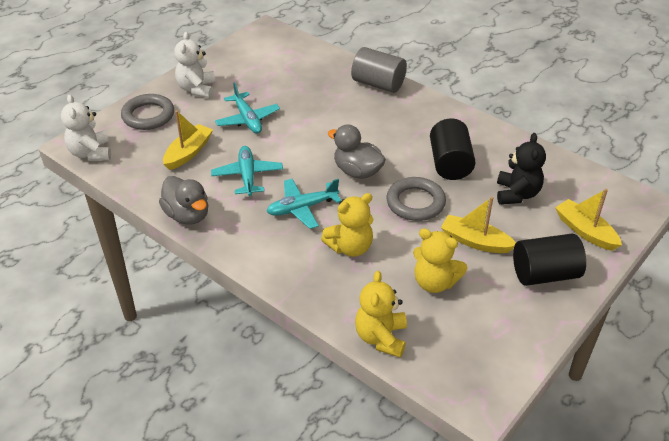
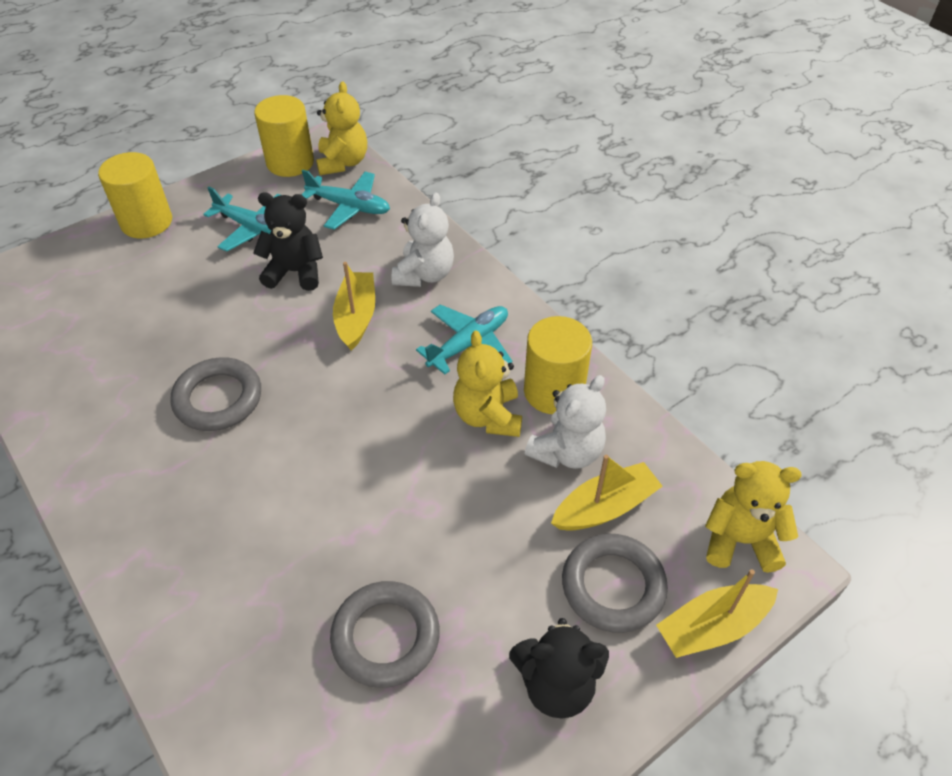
black cylinder: [430,118,476,180] [513,234,586,286] = 2 -> none = 0
black teddy bear: [497,133,546,205] = 1 -> [253,192,323,291] [509,618,609,719] = 2
grey cylinder: [351,47,407,93] = 1 -> none = 0
grey duck: [159,176,208,225] [328,124,386,179] = 2 -> none = 0
grey ring: [121,94,174,130] [387,177,446,221] = 2 -> [170,357,261,431] [330,581,440,688] [562,534,668,633] = 3
yellow cylinder: none = 0 -> [98,152,172,238] [254,95,314,177] [524,316,592,414] = 3

